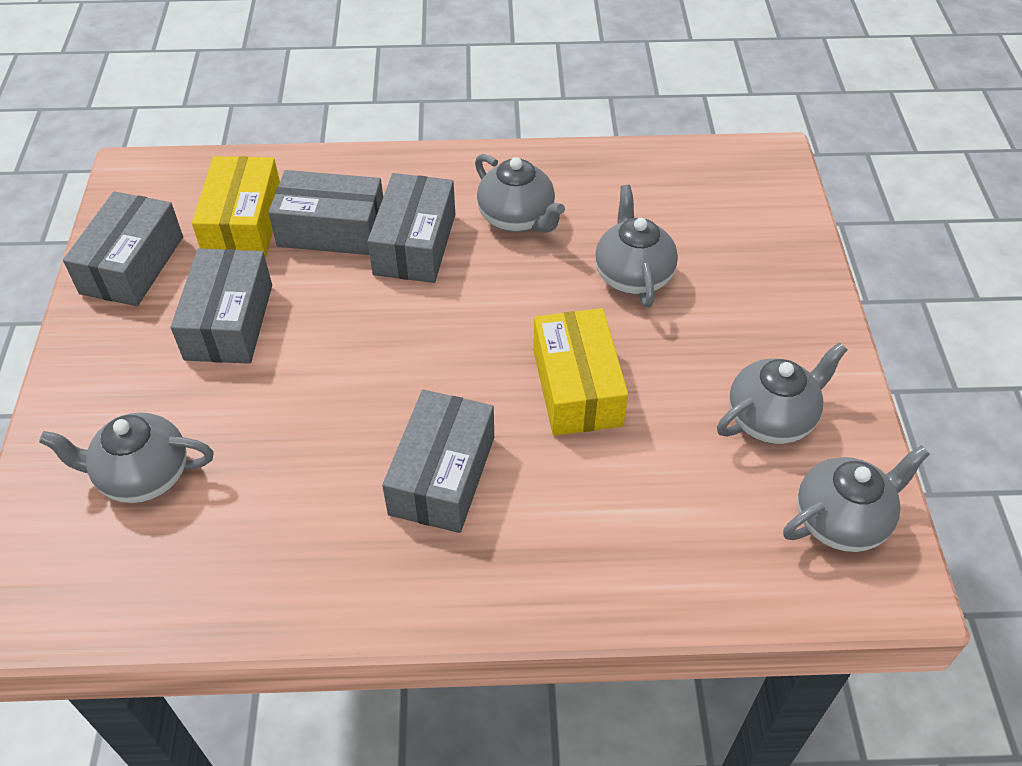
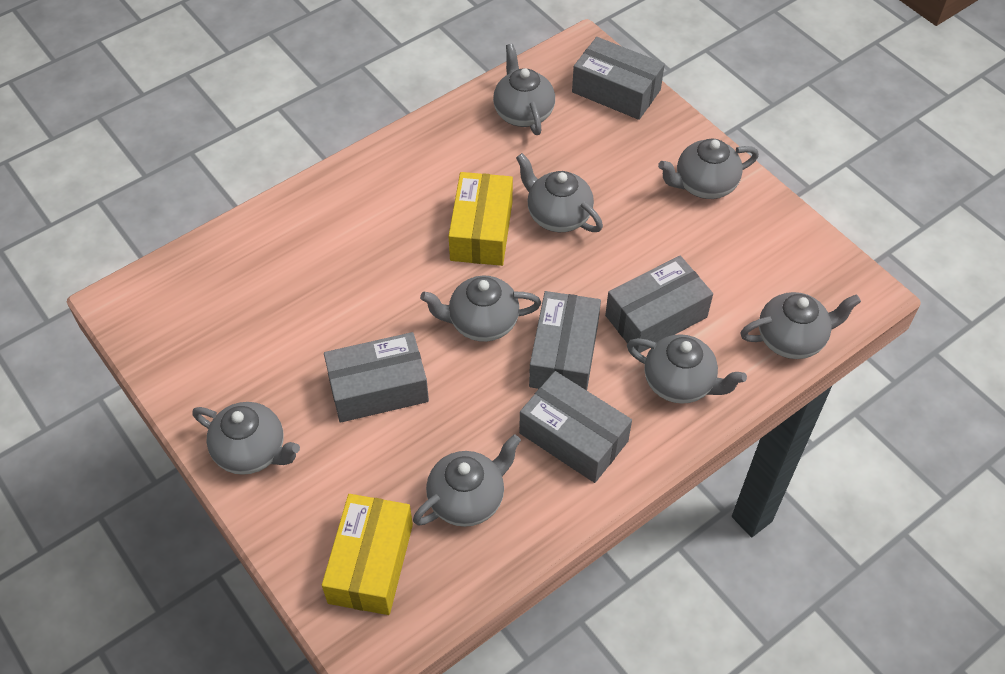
grey teapot: [39,412,214,503] [475,154,565,233] [595,185,678,308] [717,342,847,444] [783,445,930,552] = 5 -> [192,402,300,475] [413,434,521,527] [420,276,541,342] [493,44,555,135] [516,153,603,232] [627,334,747,404] [658,139,759,199] [741,292,861,359] = 8

